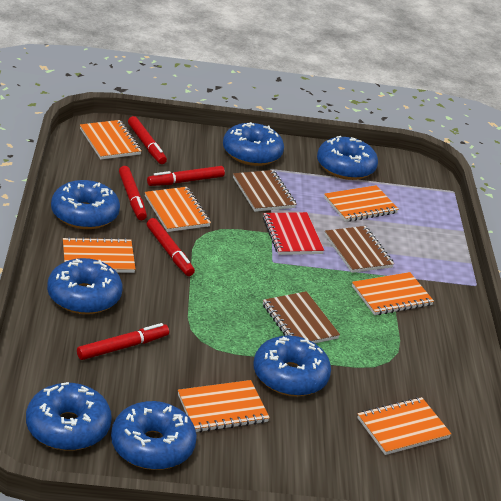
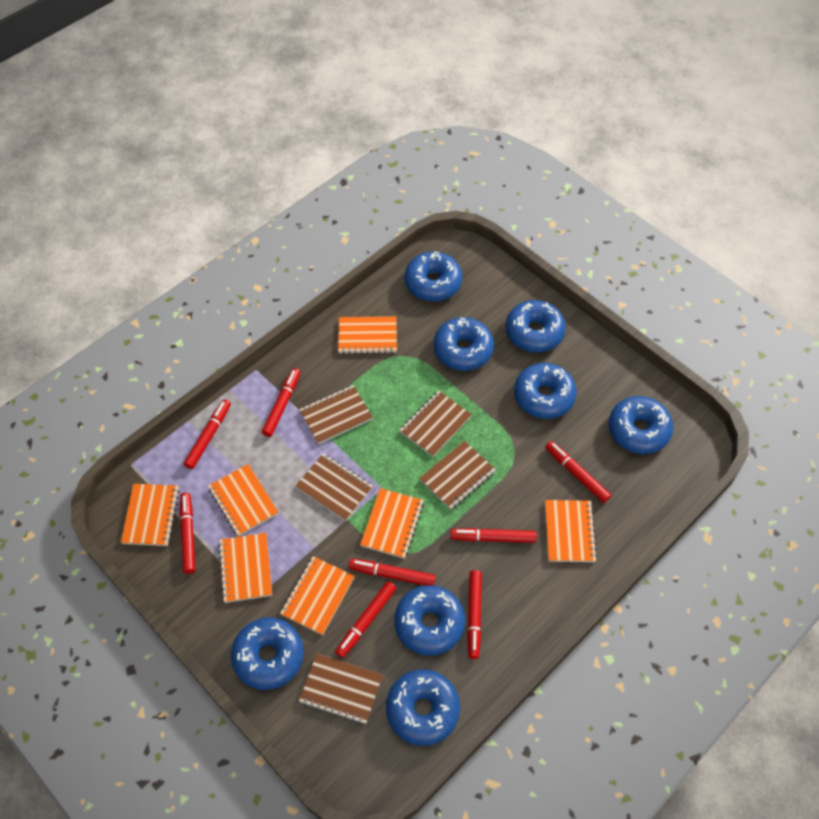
blue donut: [26,382,112,451] [47,258,122,314] [51,180,120,229] [111,401,197,470] [223,122,284,166] [253,335,331,396] [317,136,378,180] = 7 -> [231,617,304,690] [386,669,460,746] [394,585,465,656] [404,252,462,301] [433,317,494,371] [506,300,566,352] [514,363,577,419] [609,396,673,454] = 8
brown notebook: [233,170,296,212] [263,291,340,343] [325,226,394,273] = 3 -> [295,453,373,521] [299,385,373,444] [299,653,383,724] [399,391,472,457] [419,441,496,510] = 5
red marker: [77,323,169,360] [119,166,147,220] [128,116,167,164] [147,166,225,186] [147,218,195,276] = 5 -> [180,493,195,574] [184,399,231,469] [262,368,300,437] [335,581,396,658] [349,559,435,585] [450,528,537,543] [467,570,482,659] [545,441,611,503] = 8
red notebook: [263,212,324,255] = 1 -> none = 0

